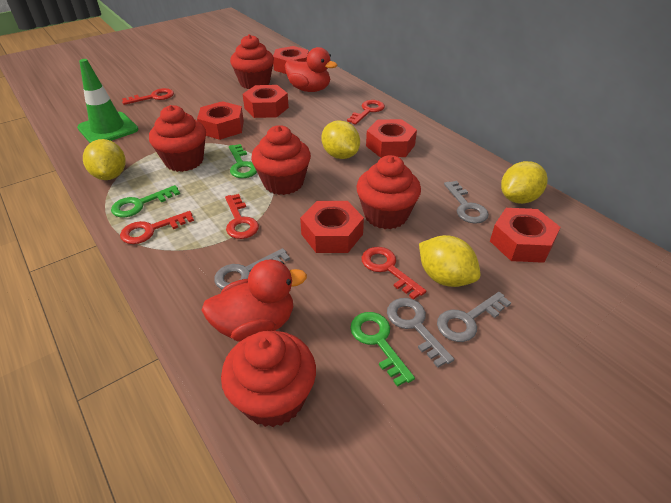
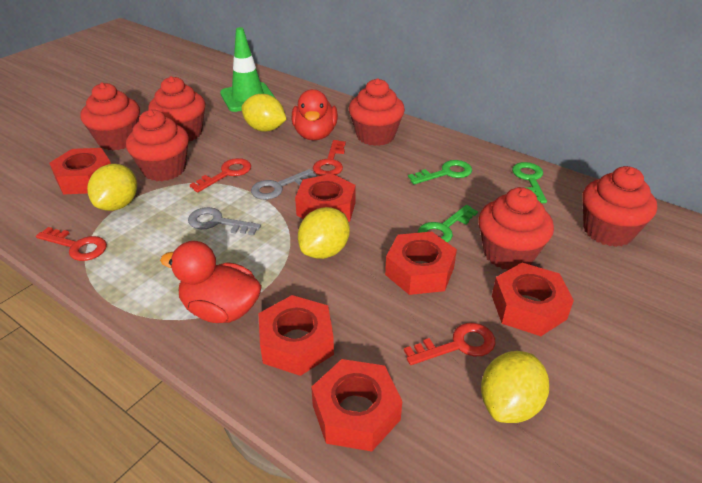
grey key: [214,248,290,289] [387,298,454,368] [437,292,511,342] [444,181,489,224] = 4 -> [188,207,261,236] [251,169,316,200] = 2
red cupcake: [149,105,206,172] [221,331,316,427] [230,34,274,89] [251,125,311,195] [356,155,421,229] = 5 -> [80,82,140,150] [126,109,189,181] [148,76,205,141] [349,78,405,146] [478,187,554,270] [582,166,657,247] = 6
red key: [120,211,194,244] [122,88,174,105] [225,194,259,239] [347,100,385,125] [361,247,426,299] = 5 -> [36,227,107,261] [190,158,251,192] [313,140,346,176] [404,323,495,365] = 4

